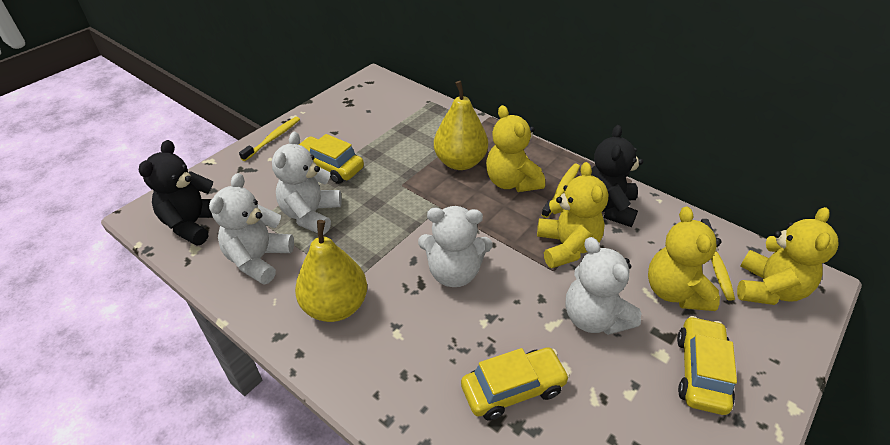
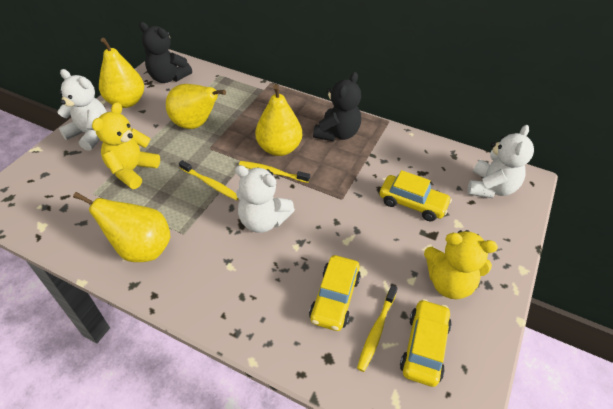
white teddy bear: [209,173,294,285] [272,132,342,235] [418,206,492,287] [565,237,642,335] = 4 -> [57,69,107,151] [235,165,295,233] [467,125,534,198] = 3
yellow pear: [295,220,367,322] [434,81,488,170] = 2 -> [73,192,170,262] [99,38,144,108] [166,84,226,129] [255,84,302,156] = 4
yellow teddy bear: [486,105,545,192] [537,162,608,268] [648,207,722,311] [737,207,839,305] = 4 -> [92,102,160,189] [424,230,498,299] = 2

